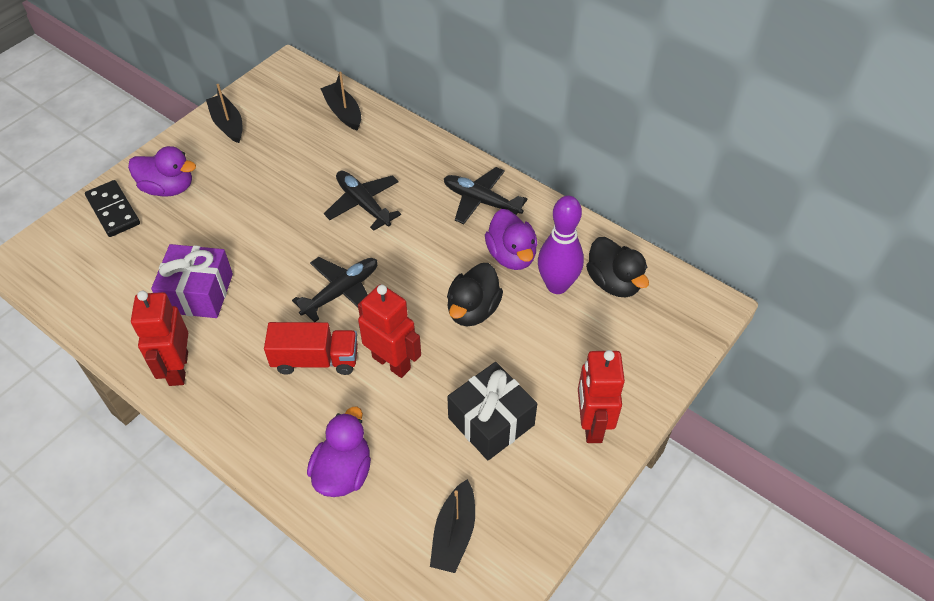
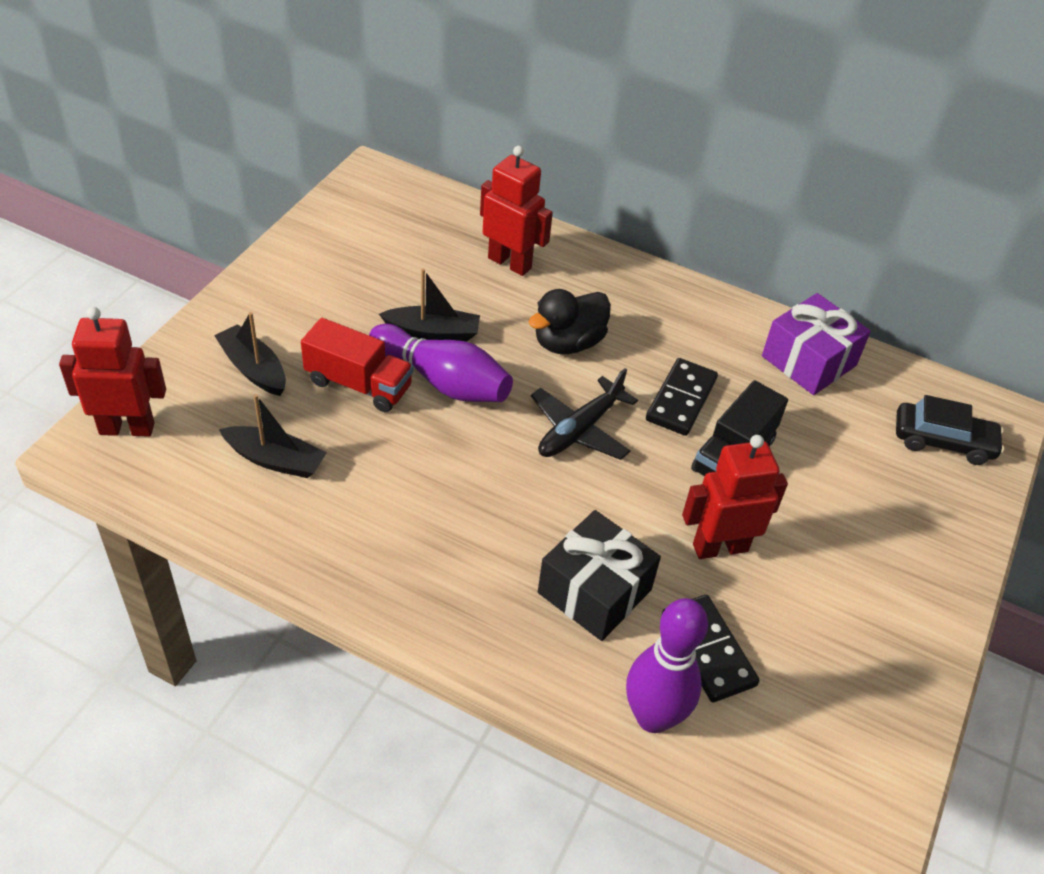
black car: none = 0 -> [896,395,1004,465] = 1
black domino: [85,180,140,237] = 1 -> [646,358,718,436] [662,595,760,702] = 2
black duck: [447,263,503,326] [586,237,649,297] = 2 -> [529,289,611,354] = 1
black plane: [292,257,378,322] [324,171,401,231] [444,167,528,224] = 3 -> [531,368,638,460] = 1
black truck: none = 0 -> [691,380,788,476] = 1
purple bowling pin: [538,196,584,294] = 1 -> [369,324,513,402] [626,598,708,733] = 2
purple duck: [128,146,196,197] [307,407,371,497] [485,209,538,270] = 3 -> none = 0

